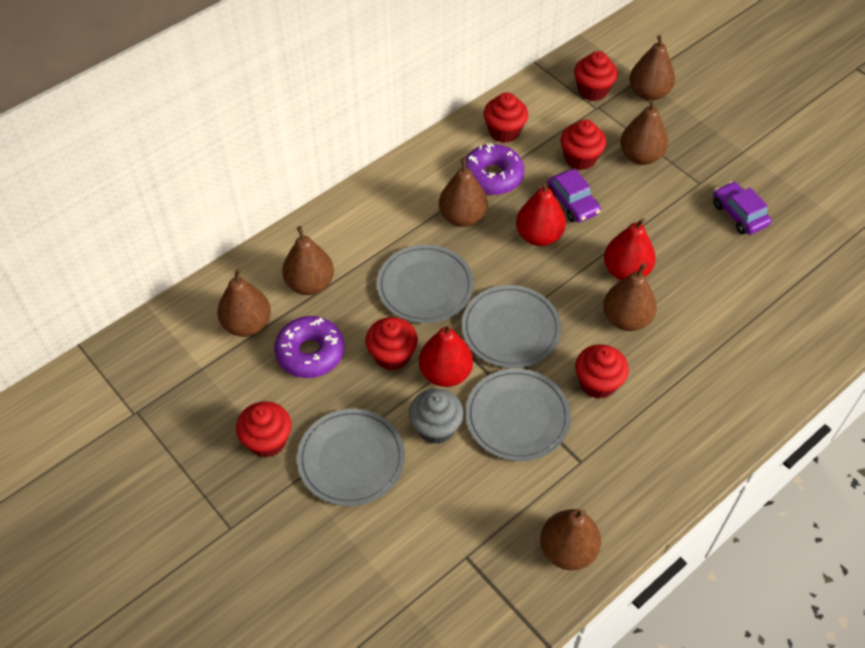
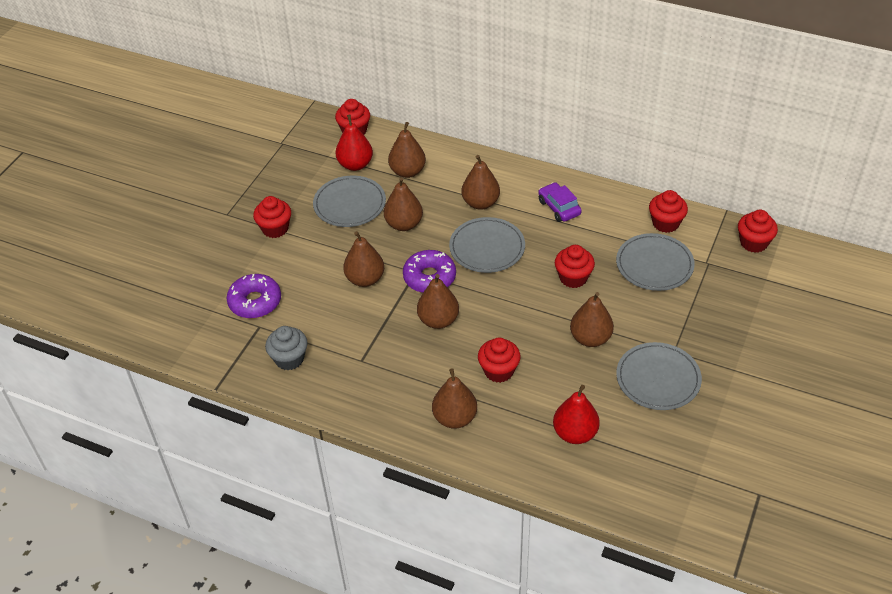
purple car: [547,169,601,222] [713,181,771,235] = 2 -> [538,182,582,222] = 1
red pear: [419,324,473,387] [516,181,566,246] [604,218,656,280] = 3 -> [335,115,373,171] [553,385,600,444] = 2

